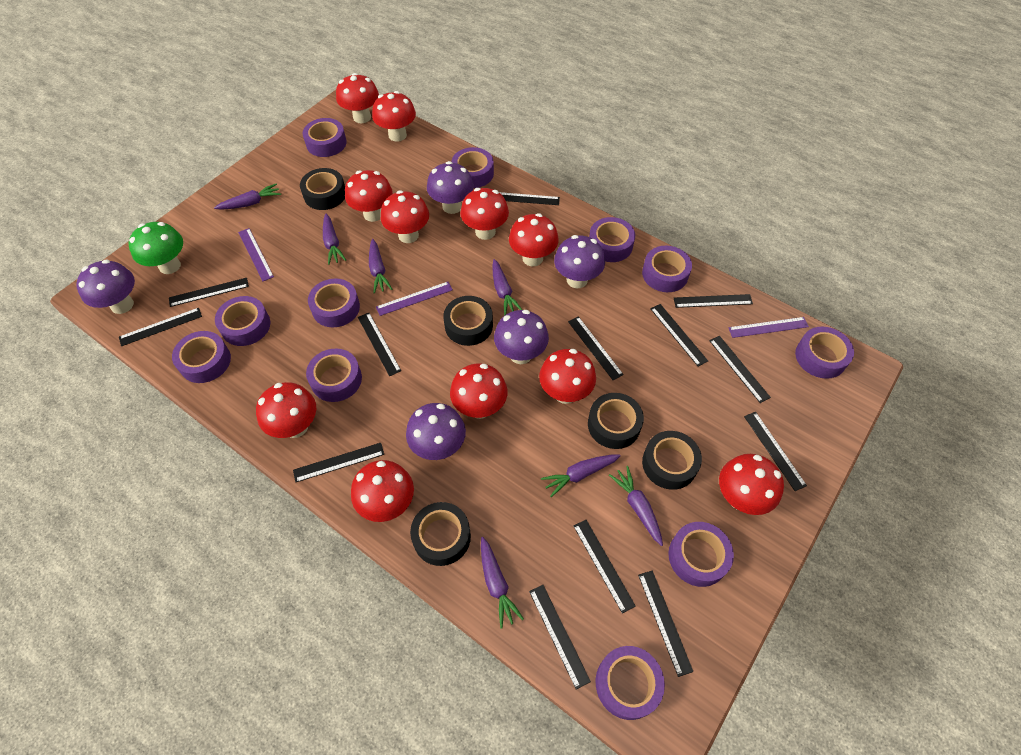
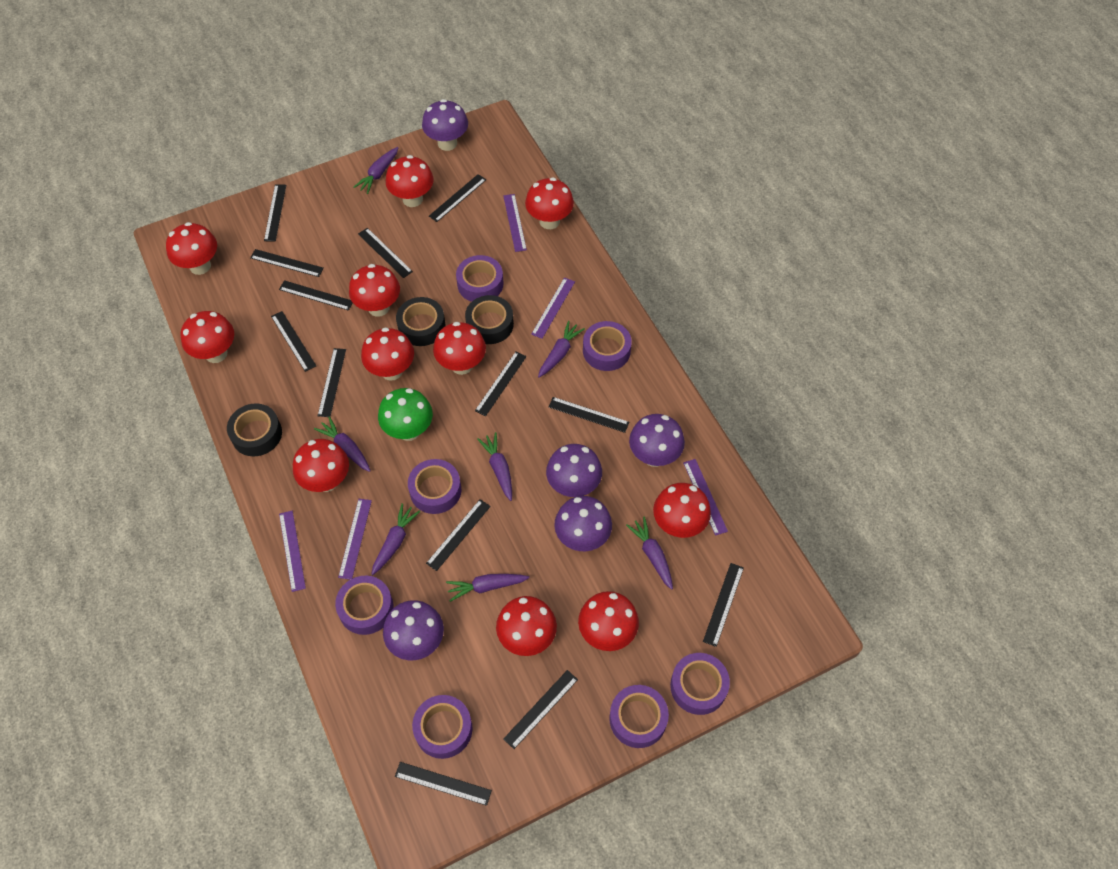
black tape: [300,168,345,210] [410,502,471,566] [443,296,493,346] [588,393,644,449] [642,431,702,490] = 5 -> [227,403,282,456] [396,297,445,346] [465,295,514,344] = 3
purple ruler: [238,228,274,281] [376,282,453,316] [728,317,809,338] = 3 -> [279,511,306,592] [338,499,372,580] [503,194,527,252] [531,277,575,339] [683,459,728,536] = 5
purple tape: [172,331,231,383] [215,296,270,346] [303,118,347,157] [306,348,362,402] [308,279,360,327] [451,147,494,188] [589,217,635,262] [596,646,665,720] [642,246,692,292] [668,522,734,587] [795,326,854,379] = 11 -> [335,576,394,635] [408,459,461,514] [412,695,473,759] [456,255,503,302] [583,321,632,371] [609,685,669,748] [670,653,730,715] = 7

